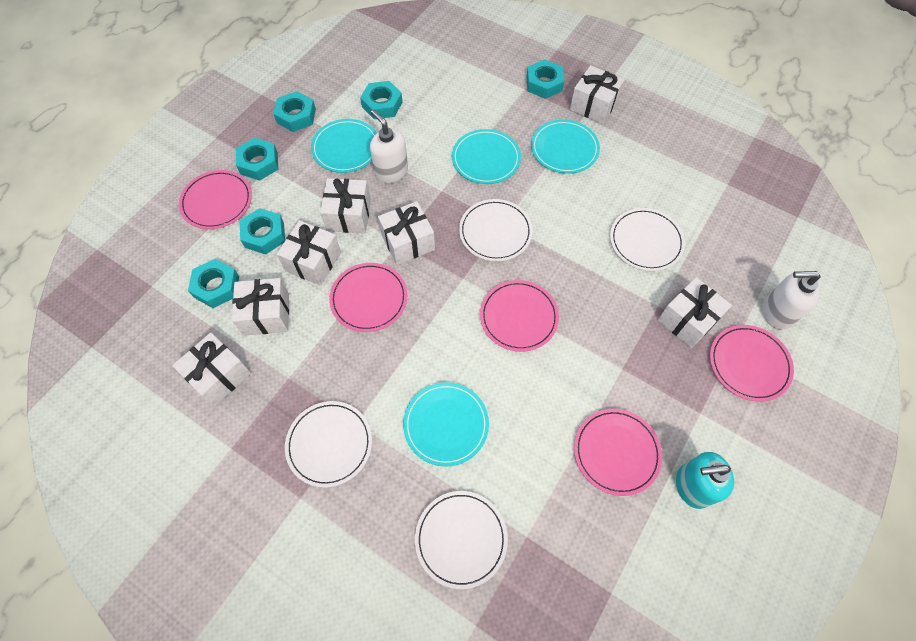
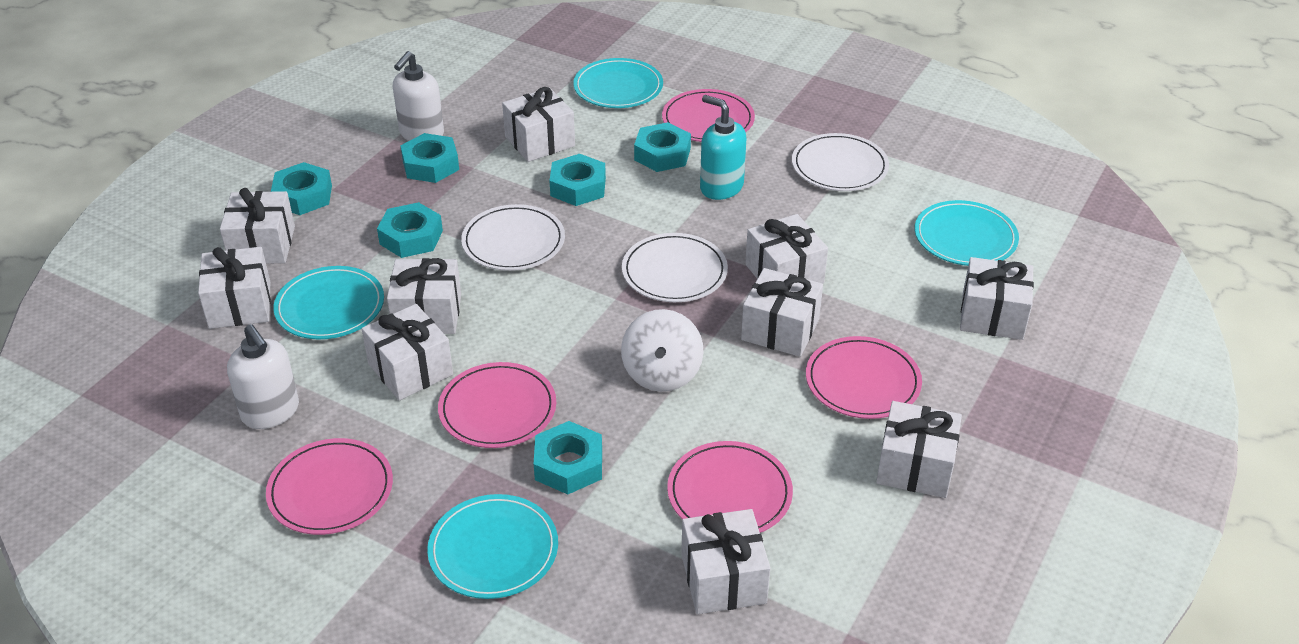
white gift: [172,333,251,406] [232,278,289,336] [277,220,341,286] [320,178,371,233] [378,201,435,265] [570,65,625,124] [658,277,732,348] = 7 -> [198,247,271,329] [220,188,295,264] [362,304,453,400] [387,258,461,334] [502,87,575,162] [681,509,771,614] [741,268,823,357] [745,214,828,284] [876,401,962,498] [960,257,1034,340] = 10
white plate: [285,401,372,488] [415,491,508,589] [459,199,533,261] [610,208,685,271] = 4 -> [461,204,565,271] [622,233,728,302] [792,133,889,191] = 3
white spinning top: none = 0 -> [621,309,704,392] = 1

